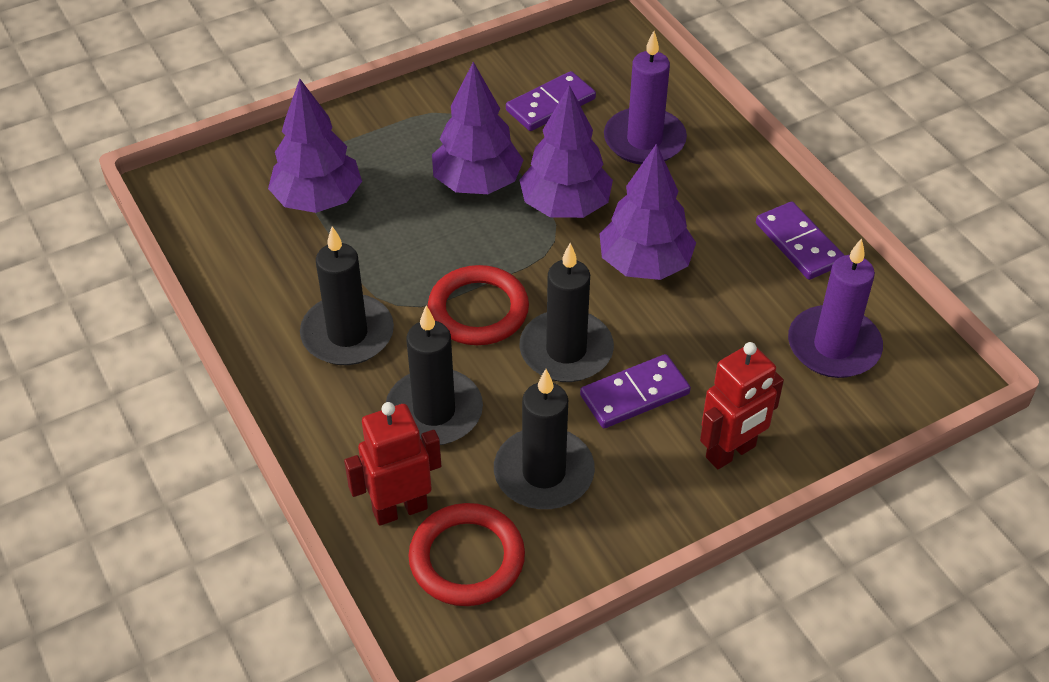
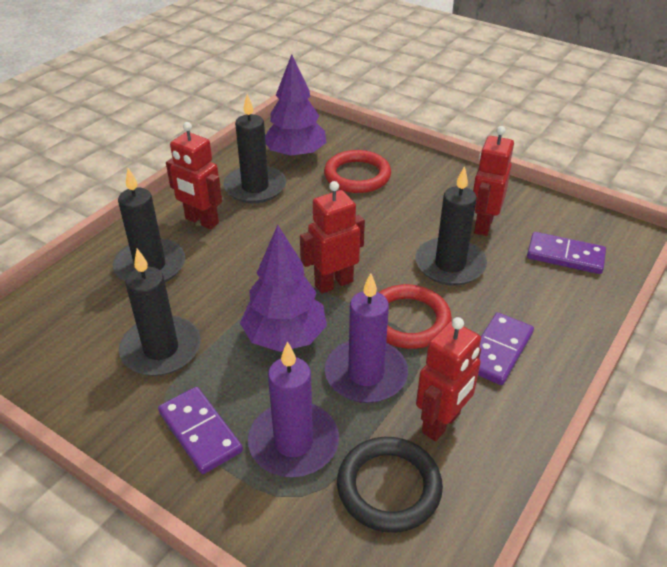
black ring: none = 0 -> [337,437,443,533] = 1
purple tree: [268,79,362,213] [432,62,523,194] [519,85,613,218] [599,144,696,280] = 4 -> [240,225,327,352] [265,54,326,159] = 2
red robot: [344,402,441,526] [700,342,784,469] = 2 -> [166,122,222,229] [300,181,365,294] [416,317,481,441] [473,126,514,236] = 4

